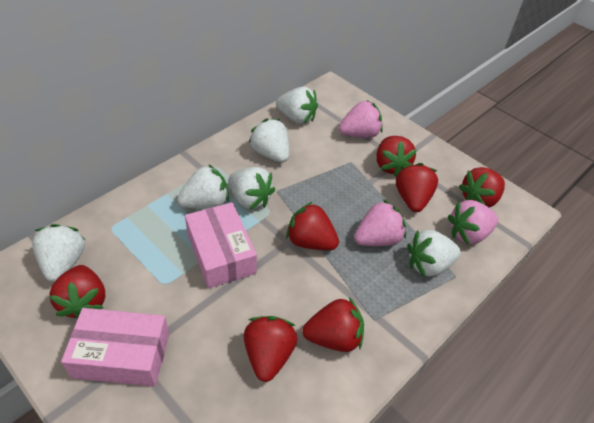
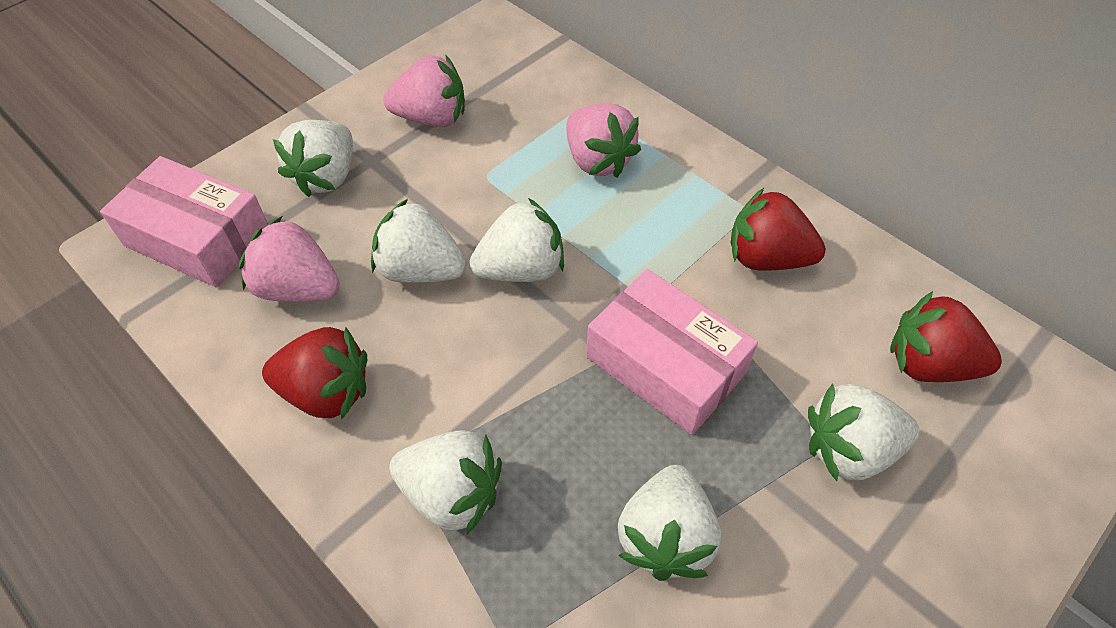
red strawberry: [49,265,105,319] [244,316,297,382] [286,202,339,250] [302,297,364,352] [376,136,417,177] [396,163,438,212] [459,167,505,208] = 7 -> [262,327,367,419] [731,188,826,271] [890,291,1002,382] = 3

